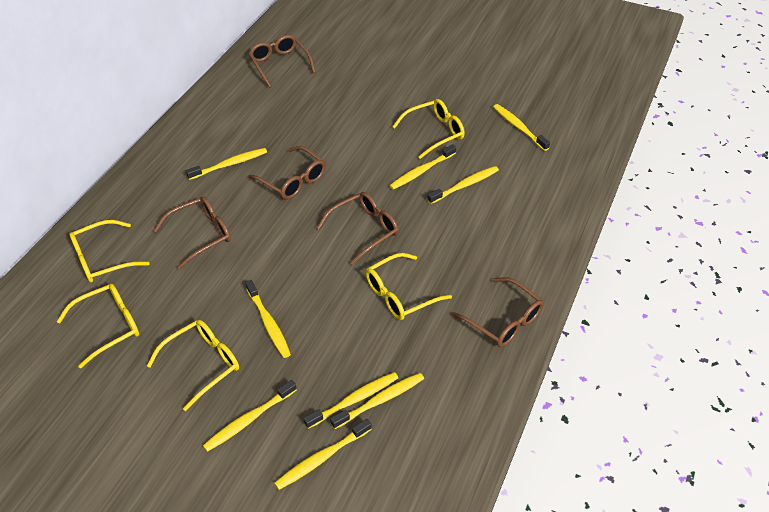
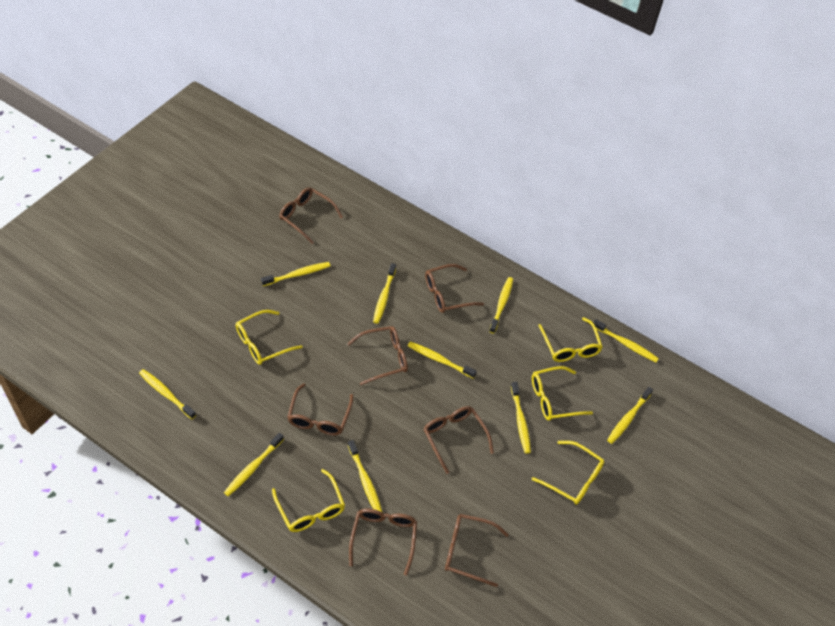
brown glasses: [153,196,231,269] [248,146,326,200] [249,35,316,88] [317,192,399,265] [452,277,544,347] = 5 -> [279,187,343,244] [287,383,353,435] [347,326,408,385] [349,509,417,576] [424,406,494,474] [425,264,484,313] [445,514,509,587] = 7
yellow toothbrush: [186,148,267,180] [203,380,297,452] [245,280,291,358] [274,419,372,490] [303,372,398,429] [330,373,424,429] [389,144,456,190] [427,166,499,204] [493,104,550,151] = 9 -> [139,369,196,419] [224,433,284,496] [261,262,331,286] [348,440,382,512] [373,263,396,324] [408,342,477,379] [489,277,513,334] [511,382,531,454] [593,319,659,362] [607,387,653,444] = 10

